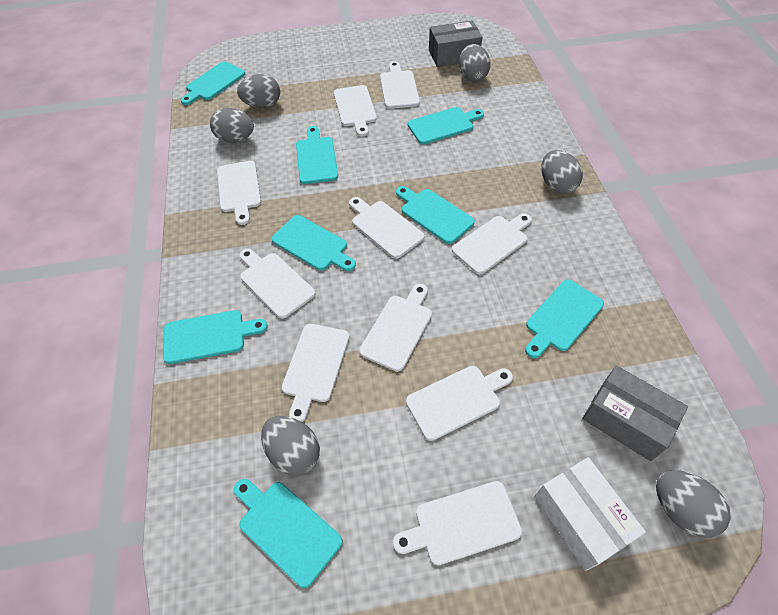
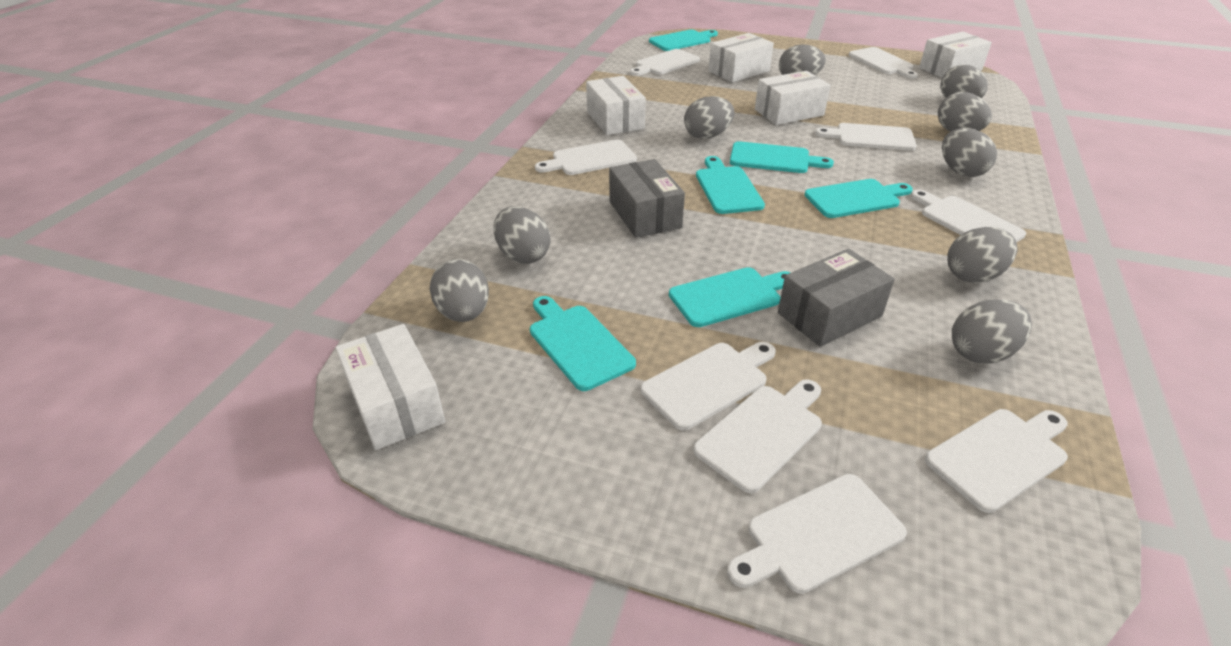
grey egg: [210,108,254,143] [237,74,280,108] [261,416,320,476] [459,44,491,82] [541,150,583,194] [656,470,731,538] = 6 -> [430,259,489,322] [493,207,550,264] [684,96,734,139] [779,44,826,75] [938,92,992,131] [940,65,988,98] [942,128,997,177] [947,227,1018,283] [952,299,1032,364] = 9
turquoise cutting board: [163,310,268,364] [181,61,245,105] [234,479,343,588] [272,215,356,271] [296,126,338,184] [396,186,475,244] [408,107,484,144] [525,279,604,358] = 8 -> [530,296,636,391] [649,30,718,51] [669,267,791,327] [696,156,765,214] [730,141,834,173] [805,179,913,218] = 6
white box: [534,457,646,571] = 1 -> [336,324,445,450] [586,76,646,135] [709,33,774,82] [755,71,831,125] [919,32,992,78] = 5
white cutting board: [217,161,261,225] [240,249,315,319] [282,324,350,422] [334,85,377,136] [349,197,424,259] [359,284,432,372] [380,61,420,109] [393,481,522,565] [406,366,513,441] [452,213,532,274] = 10 -> [535,139,637,175] [630,49,700,76] [641,342,776,430] [693,379,822,493] [727,474,907,594] [815,123,917,151] [849,47,918,79] [911,190,1026,242] [925,409,1068,513] = 9

